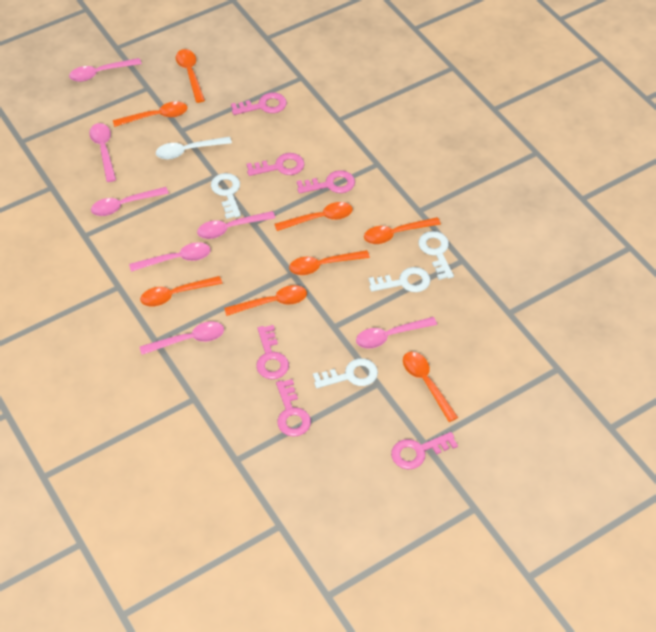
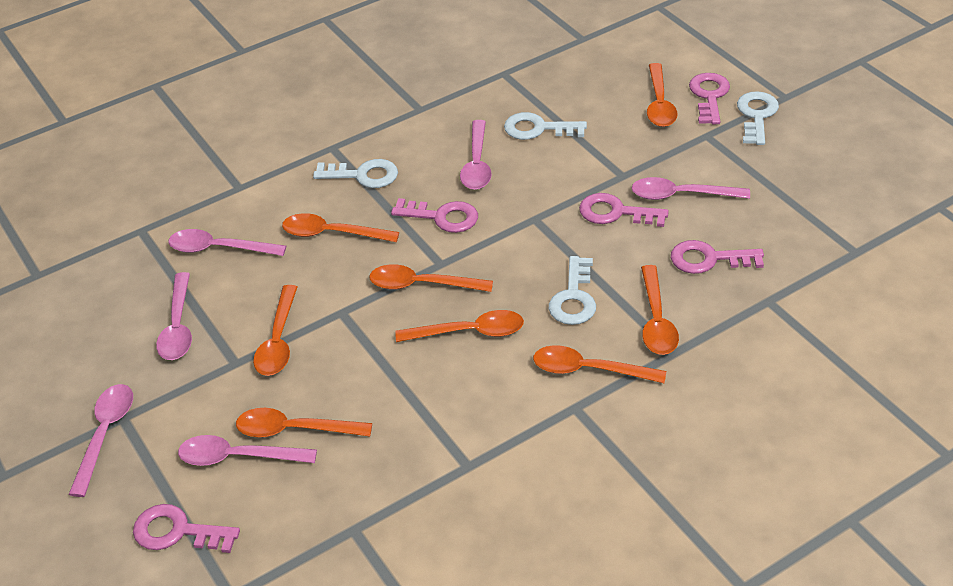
pink key: [231,92,287,115] [247,153,305,176] [256,325,289,379] [276,379,311,437] [297,170,355,194] [391,432,458,469] = 6 -> [133,504,240,553] [391,198,478,233] [579,193,669,227] [671,240,764,274] [689,73,730,124] = 5
pink spoon: [69,58,142,82] [89,123,116,182] [91,187,169,216] [129,242,210,272] [140,321,224,355] [197,211,275,239] [356,317,437,348] = 7 -> [68,384,133,497] [156,272,192,360] [168,229,286,256] [178,435,317,466] [460,120,492,190] [632,177,750,200] = 6
white spoon: [156,137,232,159] = 1 -> none = 0

